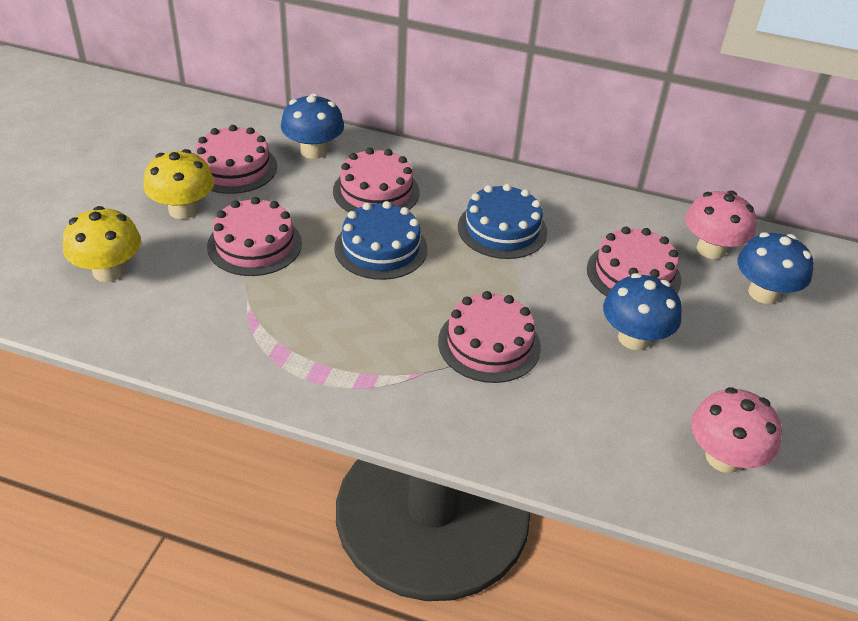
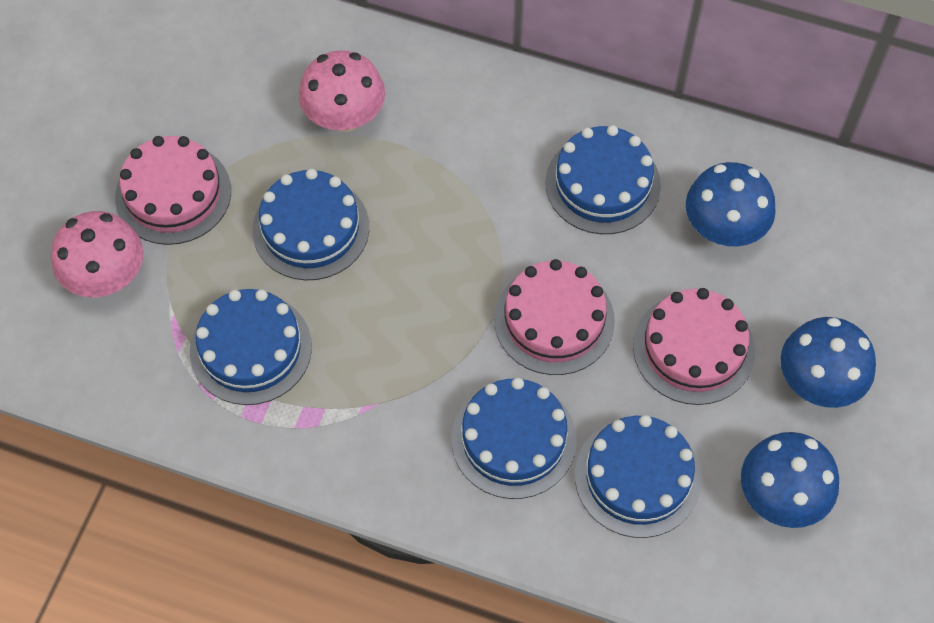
blue cake: [334,201,427,280] [458,184,547,259] = 2 -> [190,289,312,405] [252,169,369,280] [451,378,577,499] [545,125,661,234] [575,415,702,538] = 5
pink cake: [196,125,277,194] [207,197,302,276] [333,148,419,212] [438,291,541,383] [587,227,681,297] = 5 -> [115,136,231,245] [494,259,615,375] [633,288,755,405] = 3
yellow mushroom: [63,206,141,282] [143,149,214,219] = 2 -> none = 0

